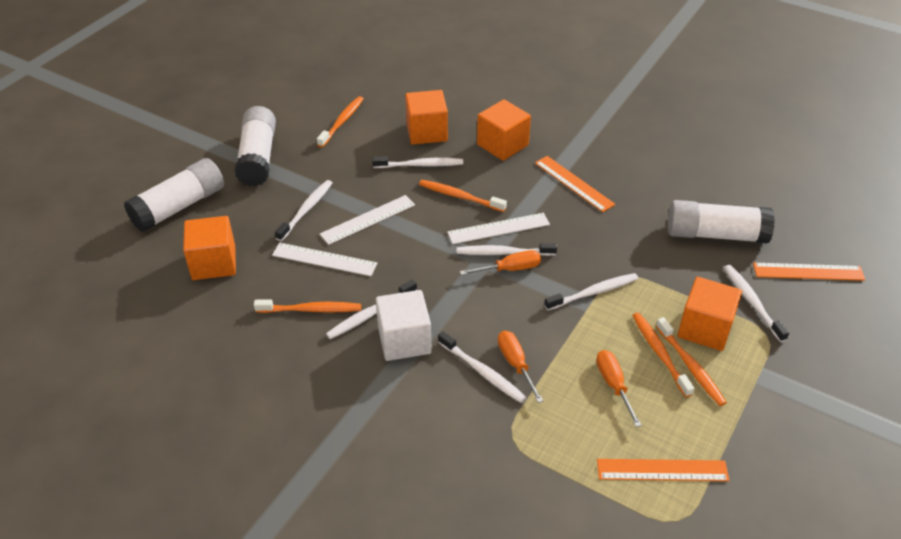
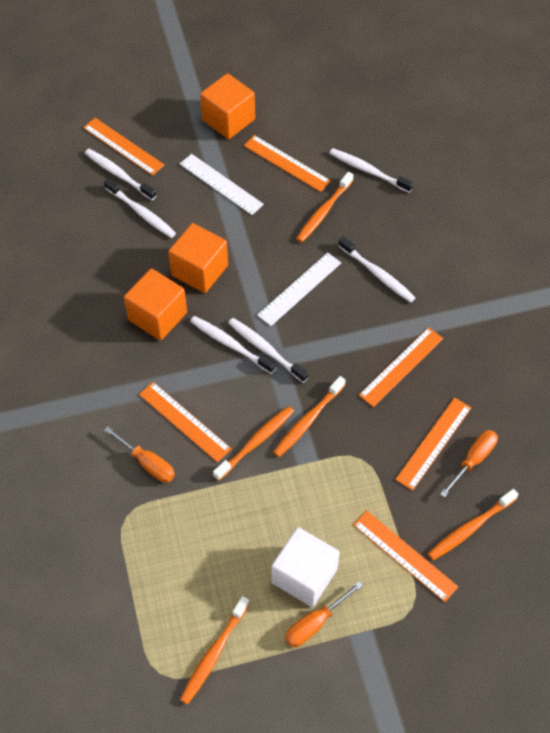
orange cube: [183,216,236,280] [405,90,448,145] [477,100,531,161] [677,277,742,351] = 4 -> [124,268,187,341] [168,223,228,293] [200,73,255,139] = 3
orange ruler: [535,156,616,212] [597,459,730,481] [753,263,865,281] = 3 -> [83,118,164,176] [139,382,232,462] [243,135,331,192] [353,511,458,602] [359,327,443,407] [395,398,471,491] = 6
white glue stick: [124,158,224,232] [234,106,276,186] [668,200,775,244] = 3 -> none = 0
white ruler: [272,243,377,276] [320,195,415,245] [447,213,550,244] = 3 -> [180,154,264,215] [257,253,341,326] = 2
white toothbrush: [275,180,333,241] [326,280,417,339] [372,156,463,168] [438,331,526,403] [457,243,557,256] [544,273,638,310] [724,265,789,342] = 7 -> [85,149,157,200] [104,178,176,238] [190,316,276,374] [228,318,308,383] [329,148,414,193] [338,236,415,303] = 6

